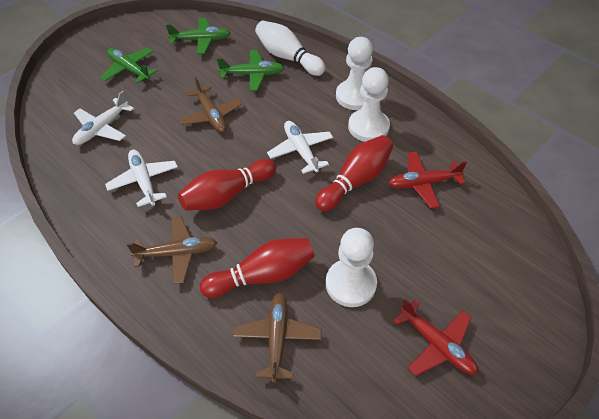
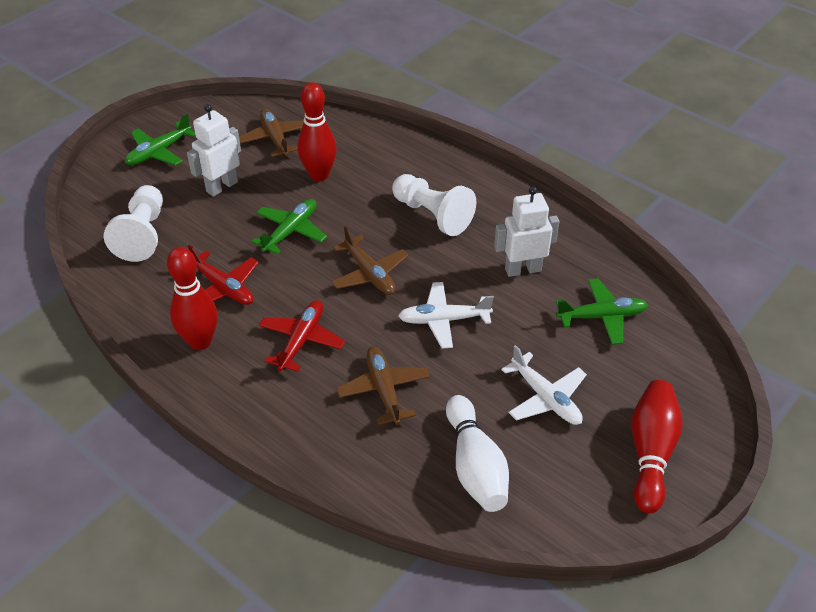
white pawn: [326,228,377,307] [336,37,373,110] [348,67,390,142] = 3 -> [104,185,163,262] [392,174,476,236] = 2
white plane: [72,91,134,145] [105,150,178,207] [267,121,333,174] = 3 -> [398,282,494,348] [501,345,587,425] = 2
white robot: none = 0 -> [187,104,241,197] [494,186,559,277] = 2

